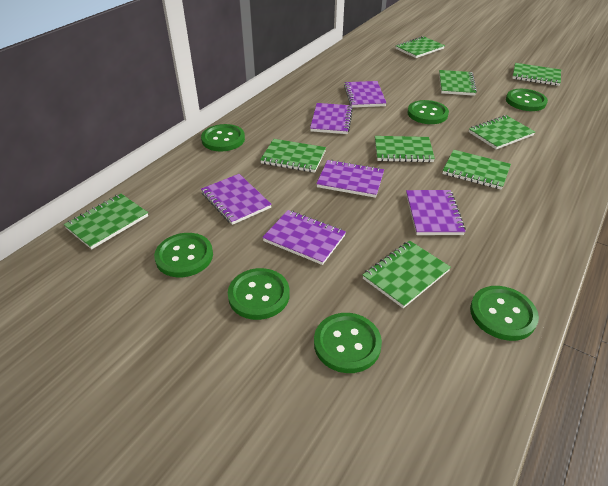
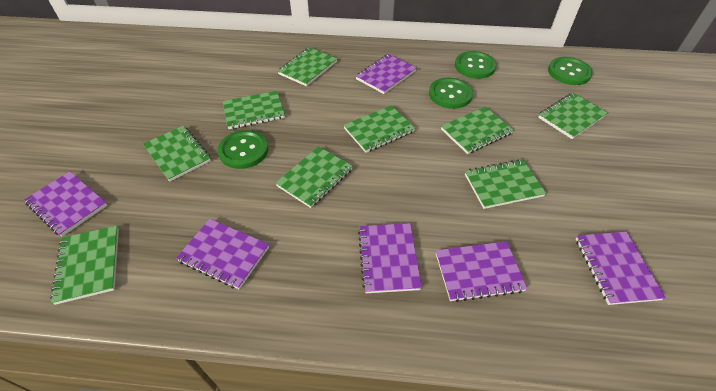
green button: [154,233,213,277] [201,124,245,151] [228,268,290,320] [314,313,382,373] [407,100,449,124] [470,286,539,341] [506,89,548,111] = 7 -> [218,130,268,169] [429,77,473,109] [455,51,496,79] [548,57,593,85] = 4

